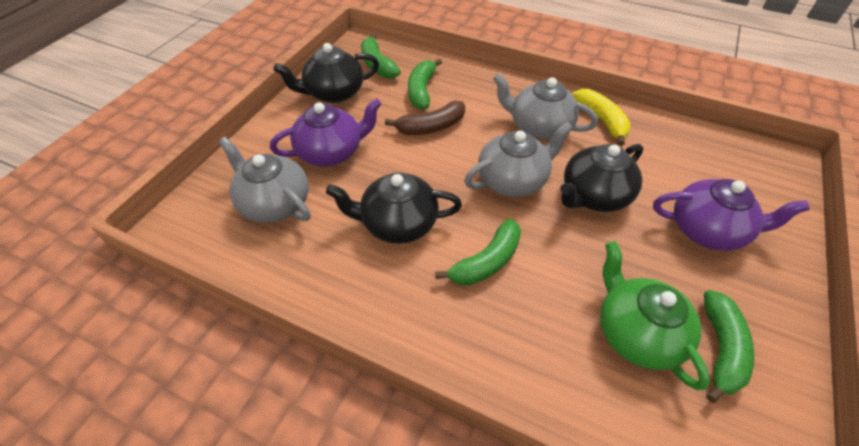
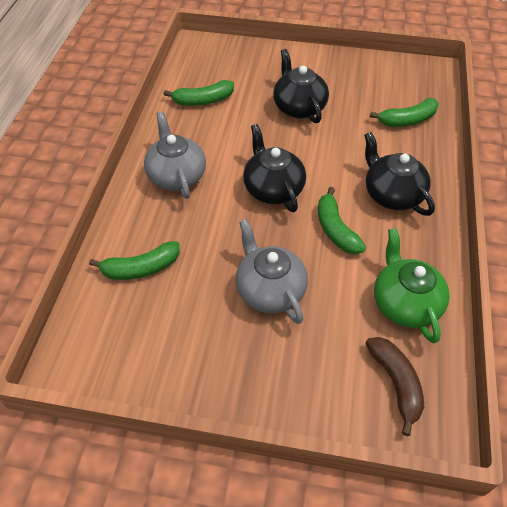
grey teapot: [218,137,311,223] [464,122,573,197] [493,73,598,140] = 3 -> [144,111,206,199] [236,219,308,324] = 2
purple teapot: [270,98,382,167] [653,179,810,251] = 2 -> none = 0
yellow banana: [572,89,631,146] = 1 -> none = 0

